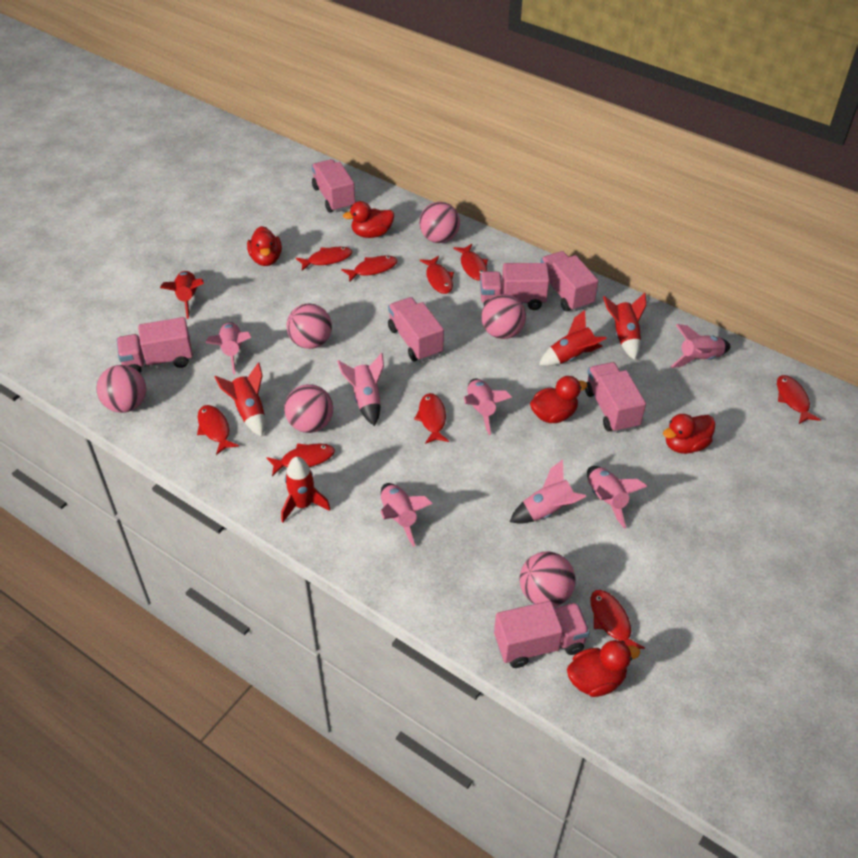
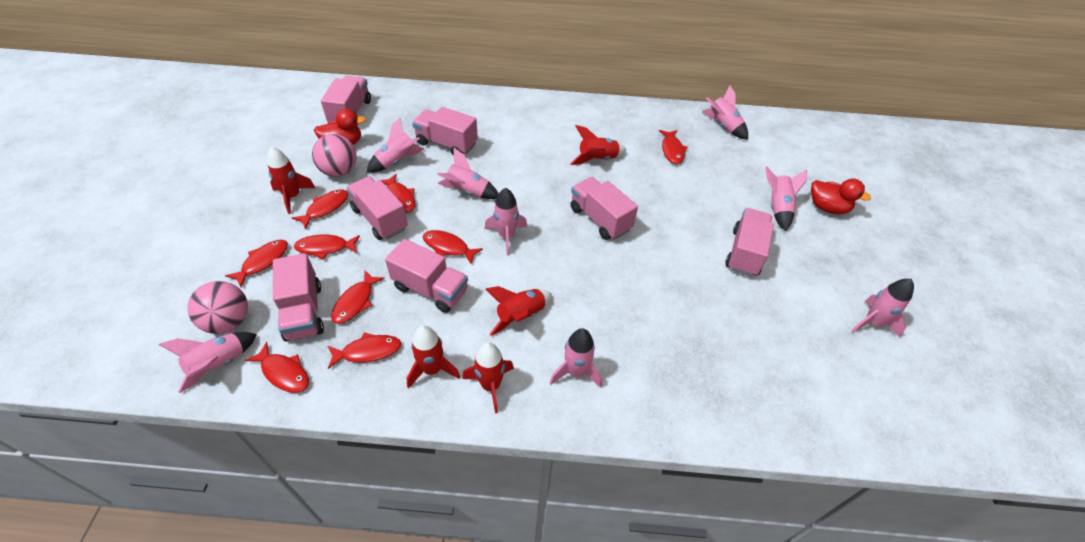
pink ball: [96,365,146,413] [284,384,333,433] [286,304,332,349] [419,202,460,243] [481,294,526,339] [520,552,576,607] = 6 -> [187,281,248,334] [312,134,357,177] = 2
pink rocket: [206,322,252,374] [337,353,384,426] [381,483,433,547] [464,378,512,435] [510,459,587,524] [587,466,647,528] [671,324,731,368] = 7 -> [159,332,257,393] [367,117,424,173] [437,148,499,199] [485,188,527,255] [550,328,602,388] [703,85,748,140] [765,166,807,231] [852,279,914,338] = 8
red duck: [247,226,282,266] [343,201,394,238] [530,376,588,423] [567,640,640,697] [663,414,715,454] = 5 -> [314,109,366,145] [811,179,871,214] = 2

